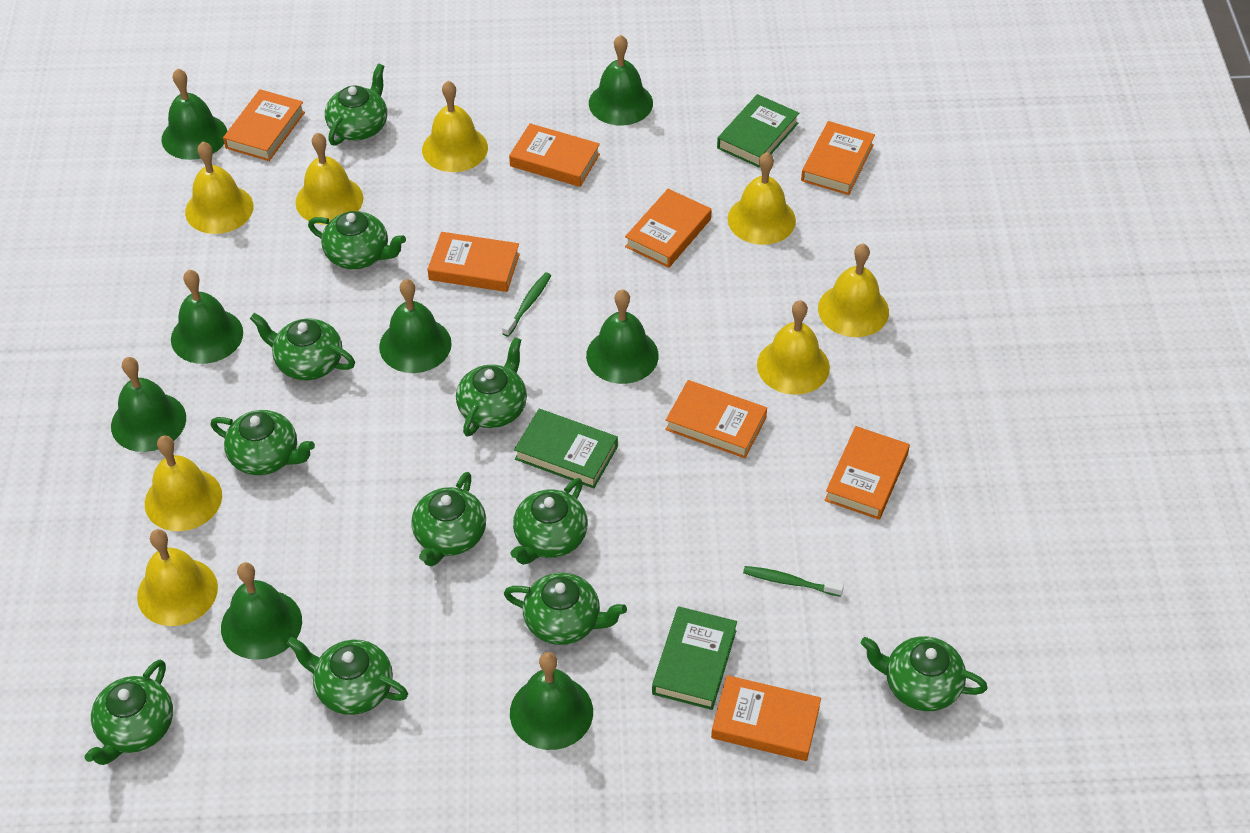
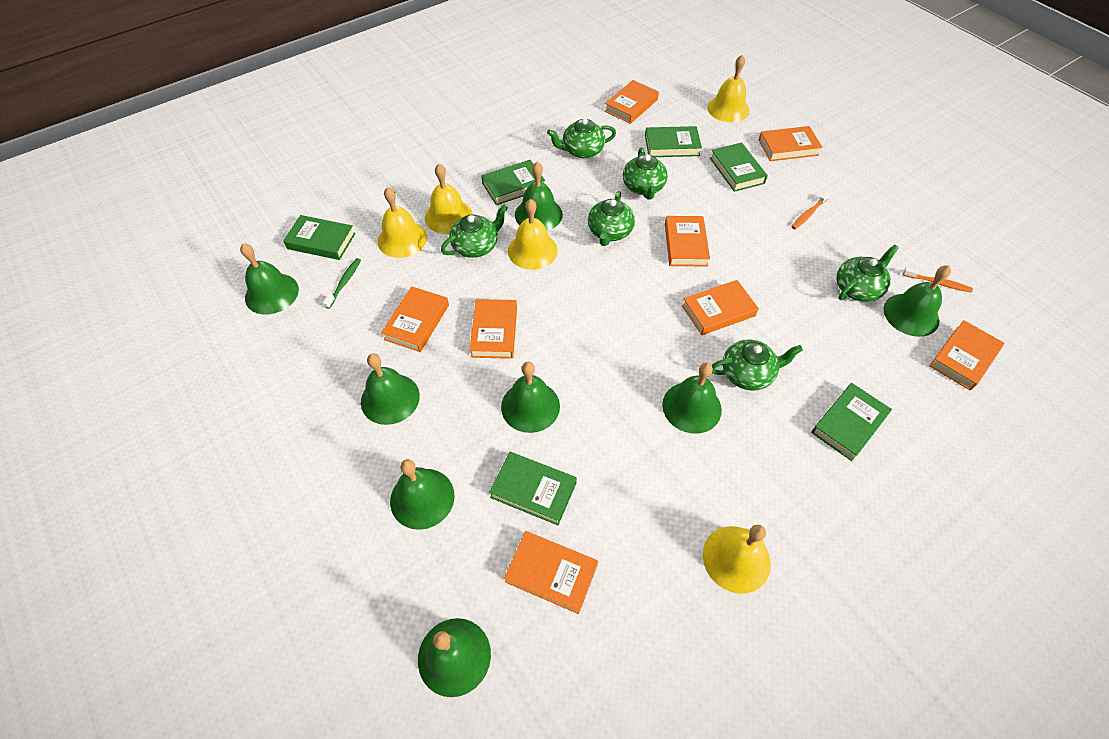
green book: [514,409,618,489] [652,606,737,710] [717,94,799,168] = 3 -> [283,215,356,260] [481,160,545,205] [489,452,577,525] [645,126,702,157] [710,142,768,192] [811,383,892,461] = 6
green teapot: [84,659,173,765] [210,410,315,475] [250,313,355,380] [287,637,408,715] [308,211,406,269] [325,63,387,146] [411,472,486,567] [456,337,527,436] [504,573,627,645] [511,478,588,565] [861,636,988,711] = 11 -> [441,205,508,258] [547,118,616,158] [588,191,635,246] [623,148,668,200] [712,340,803,391] [836,245,899,302] = 6
green toothbrush: [502,272,551,337] [743,566,844,597] = 2 -> [323,258,361,309] = 1
orange toothbrush: none = 0 -> [791,192,830,229] [902,267,973,292] = 2
yellow bell: [137,529,218,626] [145,435,222,531] [185,142,254,234] [295,132,363,225] [422,81,488,172] [727,152,796,245] [757,300,830,395] [818,243,889,337] = 8 -> [377,187,427,258] [425,164,473,234] [508,199,558,270] [703,525,771,594] [707,55,750,122] = 5

